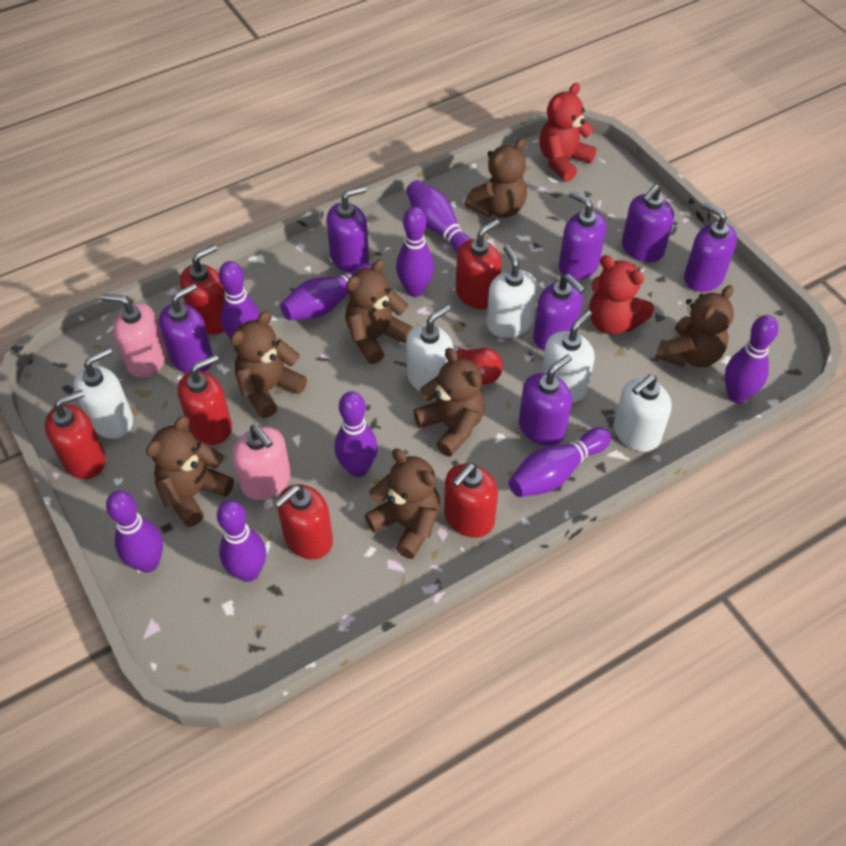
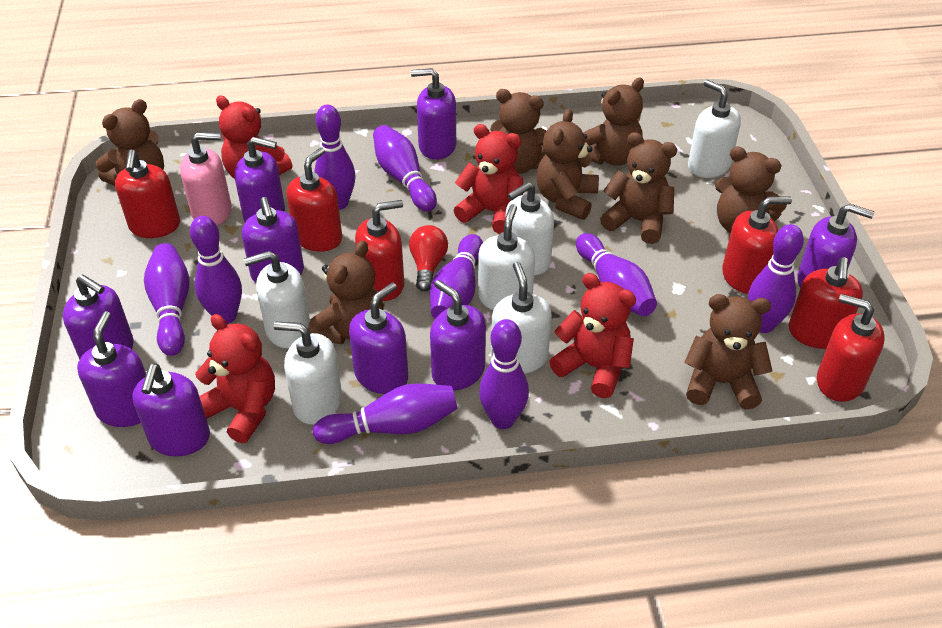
brown teddy bear: [146,416,234,527] [230,311,307,418] [345,259,413,364] [364,448,440,559] [413,348,485,457] [465,138,527,218] [655,285,734,368] = 7 -> [96,99,164,186] [308,241,384,344] [490,89,547,174] [536,109,599,220] [583,78,644,166] [600,132,677,244] [684,294,772,410] [715,146,787,233] = 8
pink soap dispenser: [101,294,167,378] [232,425,291,500] = 2 -> [180,132,232,225] = 1
purple soap dispenser: [159,283,213,373] [327,186,369,273] [519,355,572,446] [533,274,585,351] [559,191,606,280] [622,184,674,262] [684,202,737,292] = 7 -> [63,274,134,360] [77,311,146,427] [132,364,210,456] [234,137,285,222] [242,197,304,283] [349,282,408,394] [411,68,456,160] [430,280,486,391] [797,204,874,288] = 9
red teddy bear: [540,83,597,182] [589,255,654,335] = 2 -> [195,314,275,443] [216,96,292,179] [454,124,523,234] [549,273,636,398] = 4
white soap dispenser: [74,347,133,439] [406,305,454,392] [486,245,538,338] [541,310,595,402] [614,374,672,452] = 5 -> [244,251,310,349] [274,321,342,425] [478,204,535,310] [491,262,552,374] [506,182,554,275] [688,80,741,178] = 6

